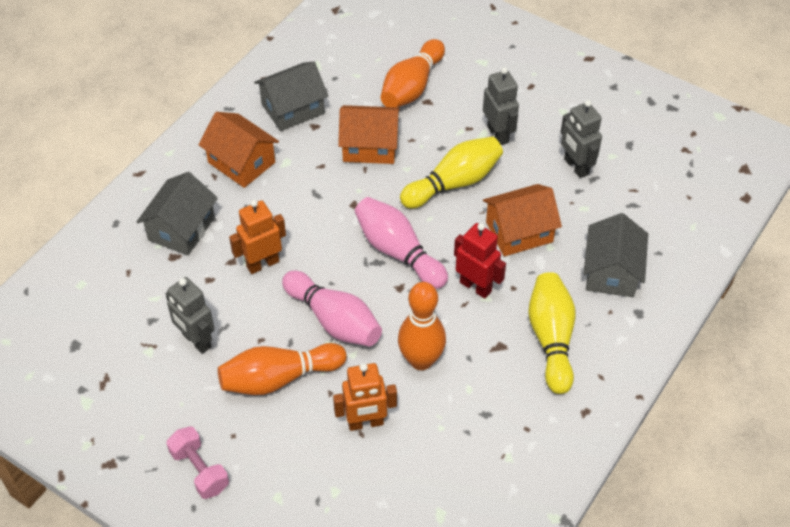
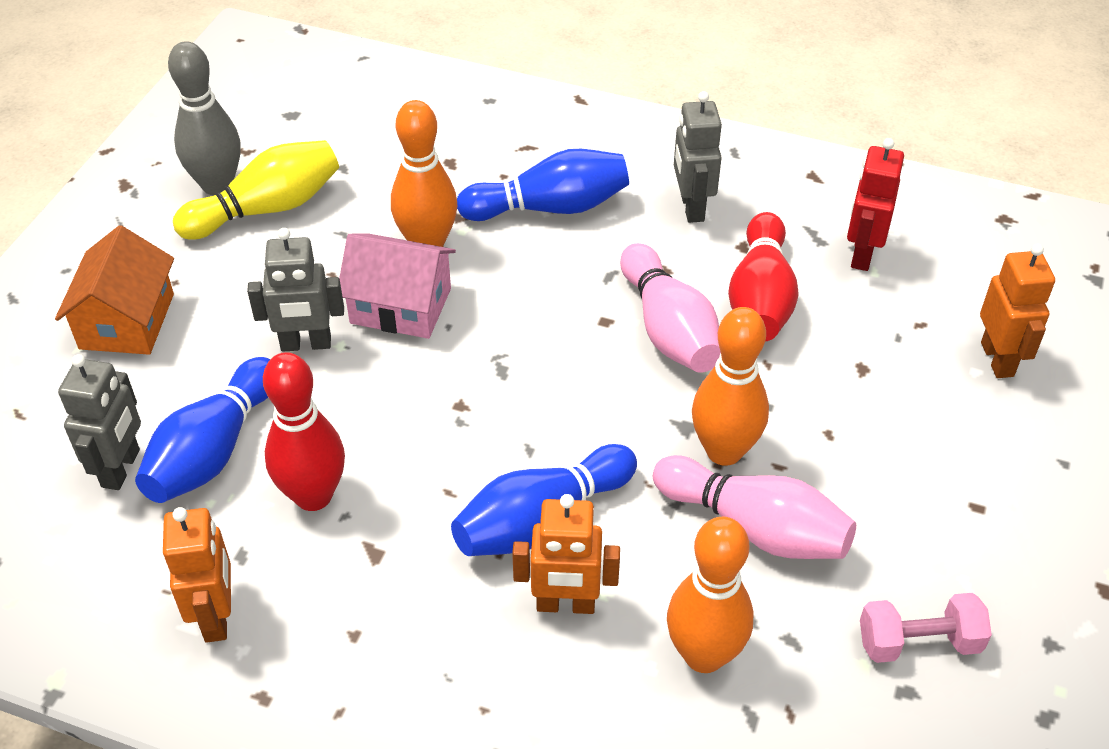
blue bowling pin: none = 0 -> [135,357,270,503] [451,444,637,556] [457,149,629,221] = 3
grey bowling pin: none = 0 -> [168,41,241,195] = 1
grey house: [137,172,218,255] [254,62,328,131] [583,213,648,297] = 3 -> none = 0
orange house: [198,112,279,188] [338,105,400,164] [483,184,562,256] = 3 -> [55,225,174,355] = 1
orange robot: [229,199,286,274] [333,363,397,431] = 2 -> [163,507,231,643] [512,494,620,614] [980,244,1055,378] = 3
pink house: none = 0 -> [339,233,456,339] = 1
red bowling pin: none = 0 -> [263,352,345,511] [728,212,799,342] = 2
yellow bowling pin: [400,136,503,209] [528,272,576,394] = 2 -> [173,140,339,240] = 1

